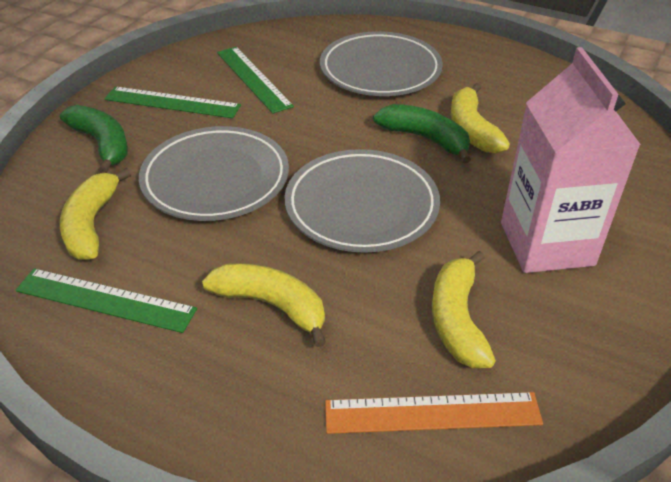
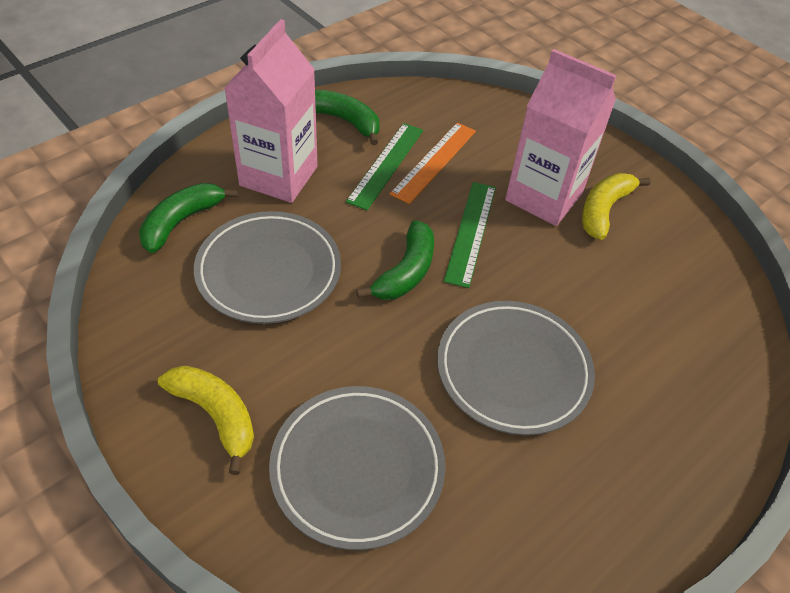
green banana: [60,105,128,173] [373,104,471,163] = 2 -> [139,183,238,253] [315,90,380,145] [356,220,434,300] = 3
green ruler: [15,268,197,333] [104,86,241,118] [217,47,294,114] = 3 -> [346,123,423,210] [444,182,496,288] = 2
pink carton: [501,47,641,273] = 1 -> [224,19,318,203] [505,49,617,226] = 2
yellow banana: [60,168,131,260] [202,263,326,347] [432,251,496,368] [451,83,510,153] = 4 -> [158,366,254,475] [582,173,651,240] = 2

